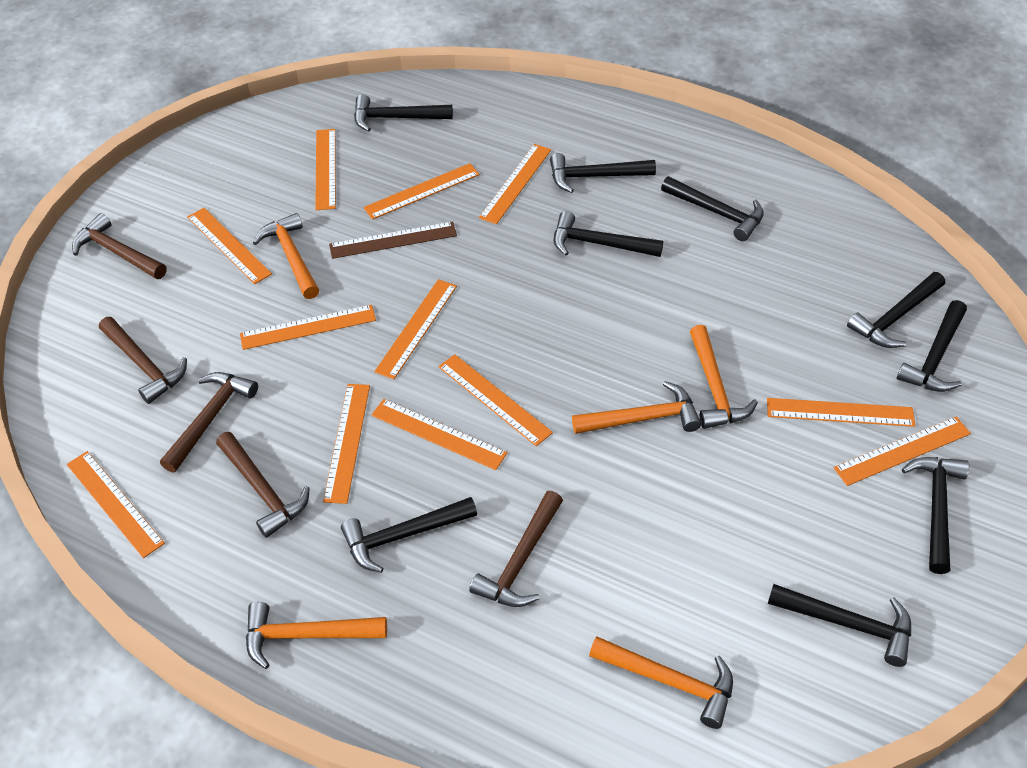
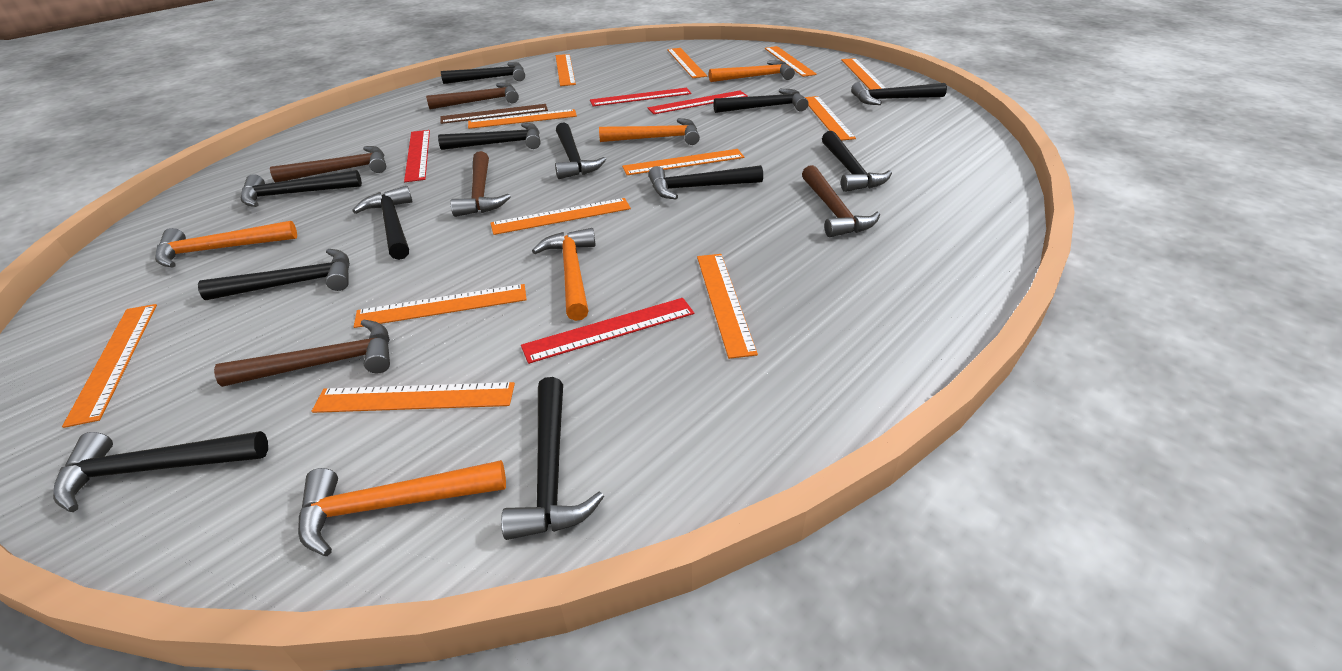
black hammer: [341,497,477,573] [354,94,453,132] [550,153,656,193] [554,211,663,257] [661,176,764,241] [768,584,911,667] [847,272,945,348] [897,300,967,392] [902,457,969,574] = 9 -> [53,431,268,512] [198,249,350,300] [241,170,362,207] [353,186,413,260] [438,123,541,150] [441,62,525,84] [501,377,604,540] [555,123,606,179] [648,165,763,199] [713,89,809,113] [822,131,892,192] [851,82,947,105] = 12
red ruler: none = 0 -> [404,130,430,182] [521,298,694,364] [590,88,691,106] [648,90,748,114] = 4

